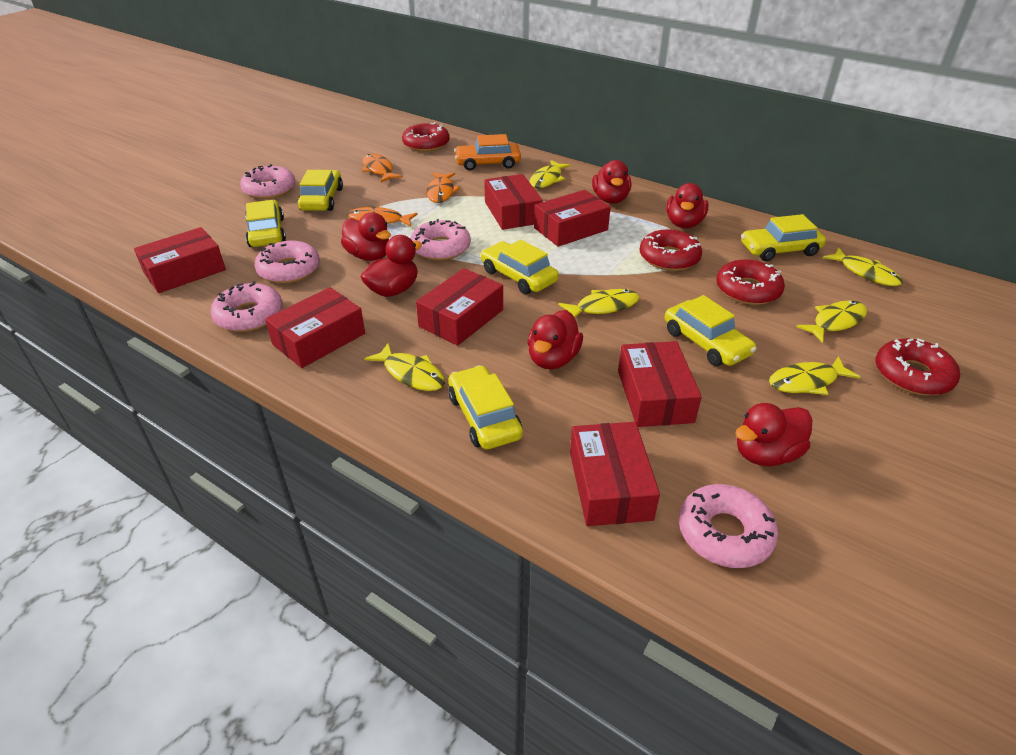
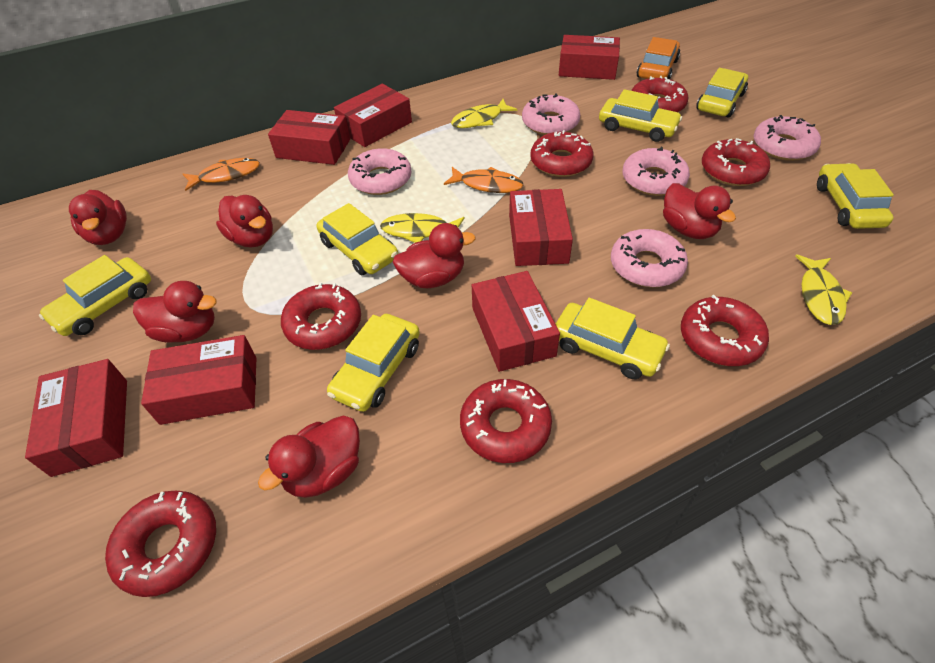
orange fish: [348,207,418,227] [362,154,402,182] [426,172,460,203] = 3 -> [183,158,260,191] [444,167,524,193] = 2
red donut: [402,122,450,152] [640,229,702,271] [716,260,785,305] [876,339,960,396] = 4 -> [105,491,216,597] [281,282,361,350] [460,379,552,463] [530,130,593,177] [631,76,688,112] [681,295,769,366] [702,138,770,186] = 7
yellow car: [245,200,286,247] [298,170,343,211] [448,365,523,450] [481,240,559,294] [665,295,756,366] [741,214,826,261] = 6 -> [39,255,151,336] [317,203,398,275] [327,314,420,412] [556,298,670,379] [599,89,682,142] [696,68,748,118] [817,163,894,229] = 7
yellow fish: [364,343,445,391] [530,160,571,188] [558,289,640,318] [769,356,860,395] [796,300,867,343] [823,247,903,286] = 6 -> [380,213,465,243] [451,99,517,128] [795,254,852,325] = 3

